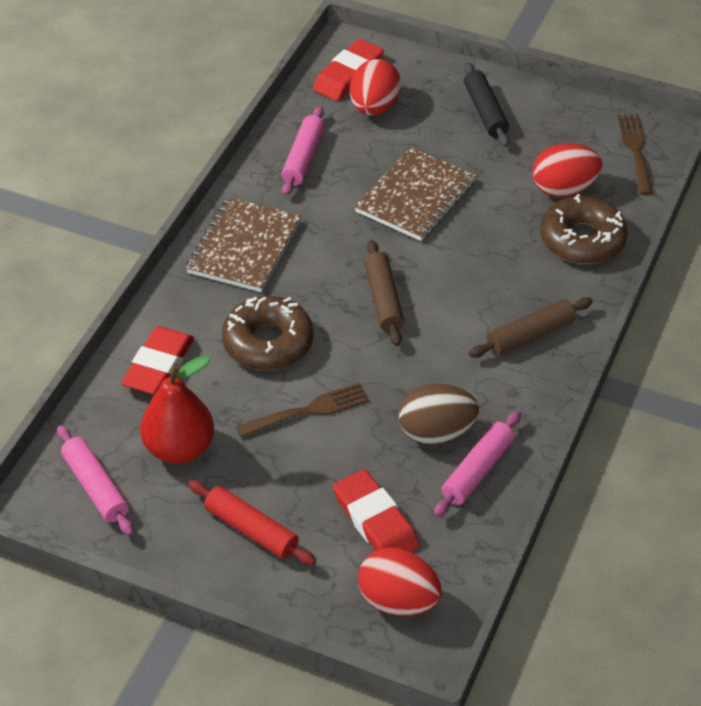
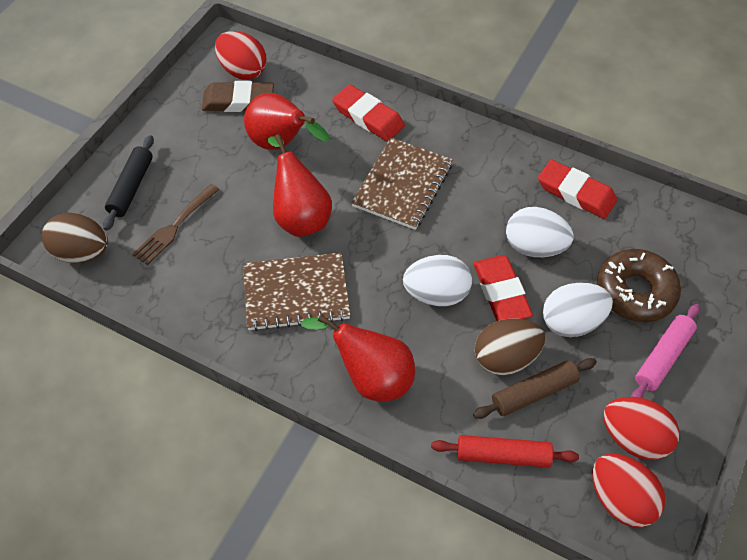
brown donut: [222,296,314,370] [540,194,628,264] = 2 -> [597,249,681,322] = 1
brown egg: [399,384,479,445] = 1 -> [42,213,108,263] [475,319,545,375] = 2
brown eraser: none = 0 -> [202,81,274,112] = 1
brown fork: [236,383,369,438] [618,114,653,195] = 2 -> [132,184,220,265] = 1
brown rolling pin: [364,240,404,346] [469,297,593,358] = 2 -> [473,358,597,419] = 1
pink rolling pin: [57,425,134,536] [281,106,325,196] [434,411,521,517] = 3 -> [631,304,700,398] = 1
red pear: [140,355,214,464] = 1 -> [244,93,329,150] [268,134,332,237] [301,314,415,401] = 3
white egg: none = 0 -> [403,255,472,306] [506,207,573,257] [543,283,613,337] = 3

